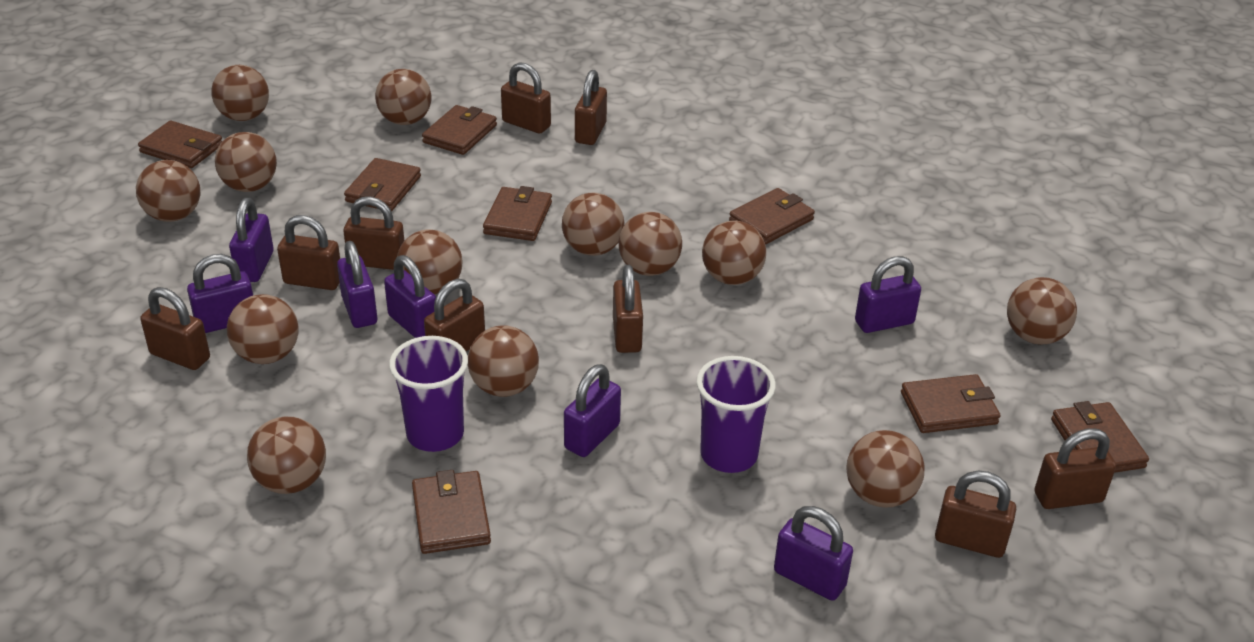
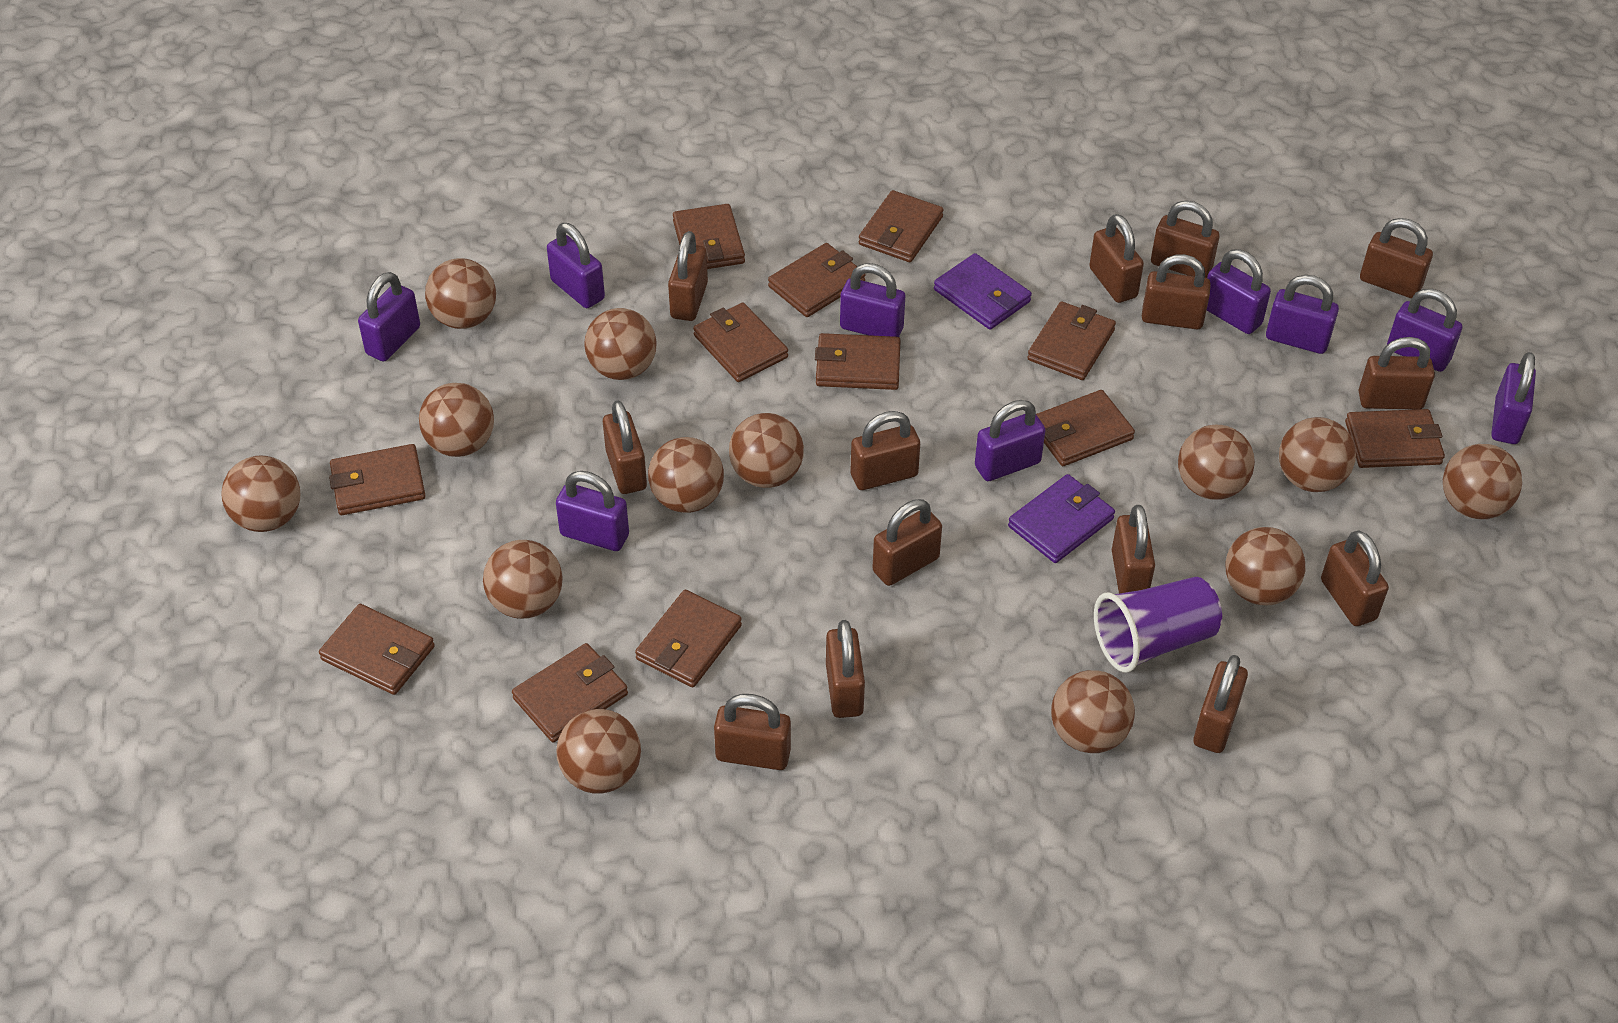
brown padlock: [140,287,210,370] [277,215,340,290] [343,197,404,270] [424,279,485,351] [501,62,551,134] [575,70,607,145] [613,265,643,353] [935,471,1016,558] [1034,428,1116,509] = 9 -> [603,401,647,494] [668,231,708,321] [714,694,791,770] [826,620,865,718] [850,411,920,490] [872,499,942,586] [1089,214,1144,303] [1112,505,1155,593] [1142,254,1211,329] [1151,200,1220,278] [1193,655,1248,753] [1321,530,1389,626] [1358,337,1435,409] [1360,218,1433,298] = 14
brown wallet: [138,121,222,168] [344,158,421,211] [412,470,491,554] [422,105,497,155] [483,186,552,241] [729,188,815,244] [901,374,1000,433] [1051,401,1149,473] = 8 -> [319,604,435,695] [329,444,426,515] [512,643,628,742] [635,590,742,687] [673,204,745,269] [693,302,788,382] [768,243,866,317] [815,333,901,390] [859,190,944,262] [1028,301,1116,380] [1036,390,1135,466] [1345,409,1445,468] = 12
purple cup: [389,336,468,452] [696,356,776,473] = 2 -> [1094,577,1222,672] = 1
purple padlock: [187,254,253,333] [229,198,274,282] [337,241,377,328] [384,255,436,338] [564,364,621,457] [774,506,853,601] [855,256,921,333] = 7 -> [358,272,420,362] [547,223,605,308] [556,471,629,551] [840,263,905,337] [975,400,1046,481] [1207,249,1271,334] [1266,275,1339,354] [1387,289,1462,372] [1491,352,1536,444] = 9
purple wallet: none = 0 -> [934,253,1032,330] [1008,474,1115,563] = 2

